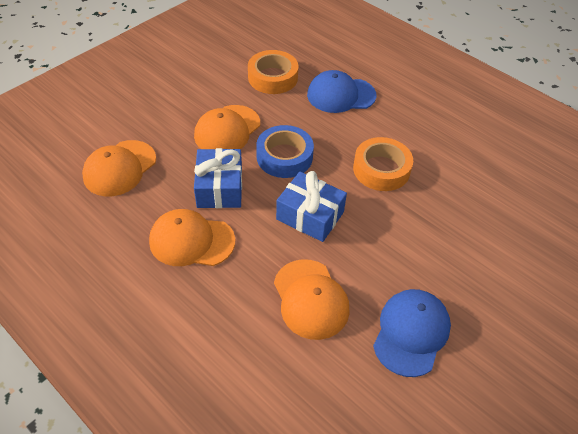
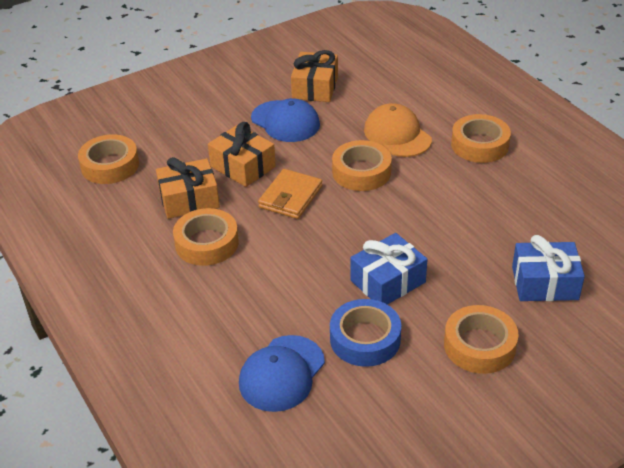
orange cap: [82,140,156,196] [149,209,235,266] [194,105,260,149] [274,259,350,340] = 4 -> [364,103,432,157] = 1
orange gift: none = 0 -> [156,157,220,219] [208,122,276,187] [291,50,338,102] = 3
orange tape: [248,50,298,94] [353,137,413,191] = 2 -> [78,135,139,184] [173,208,239,266] [332,140,392,191] [444,305,519,374] [451,114,511,163] = 5
orange wallet: none = 0 -> [258,169,322,219] = 1

